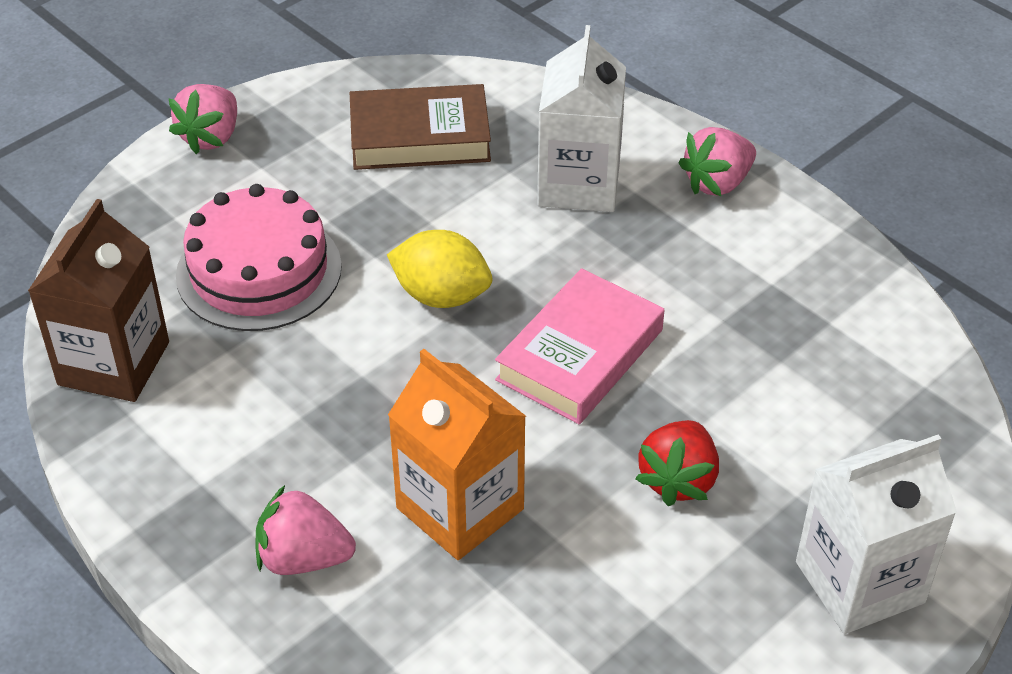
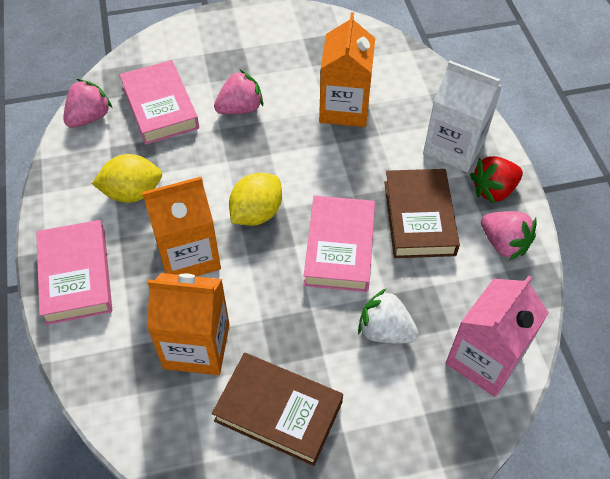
brown book: [350,84,491,170] = 1 -> [212,353,343,466] [384,169,460,258] = 2
brown carton: [28,199,169,402] = 1 -> none = 0
orange carton: [388,349,526,560] = 1 -> [142,177,221,276] [147,273,230,375] [319,12,375,127] = 3
pink book: [495,268,664,424] = 1 -> [36,220,112,325] [120,60,199,145] [304,195,375,292] = 3
pink cake: [176,184,342,331] = 1 -> none = 0
pink carton: none = 0 -> [446,276,549,397] = 1
white carton: [537,25,626,212] [796,434,957,634] = 2 -> [423,61,502,172] = 1
white strawberry: none = 0 -> [358,289,419,344] = 1
yellow lemon: [387,230,492,308] = 1 -> [92,154,162,203] [229,173,282,226] = 2

